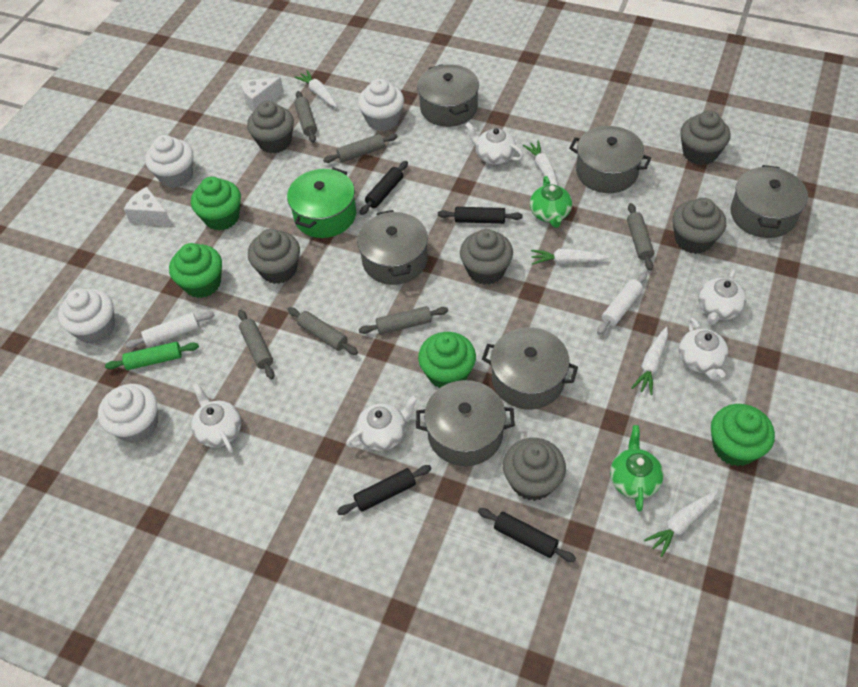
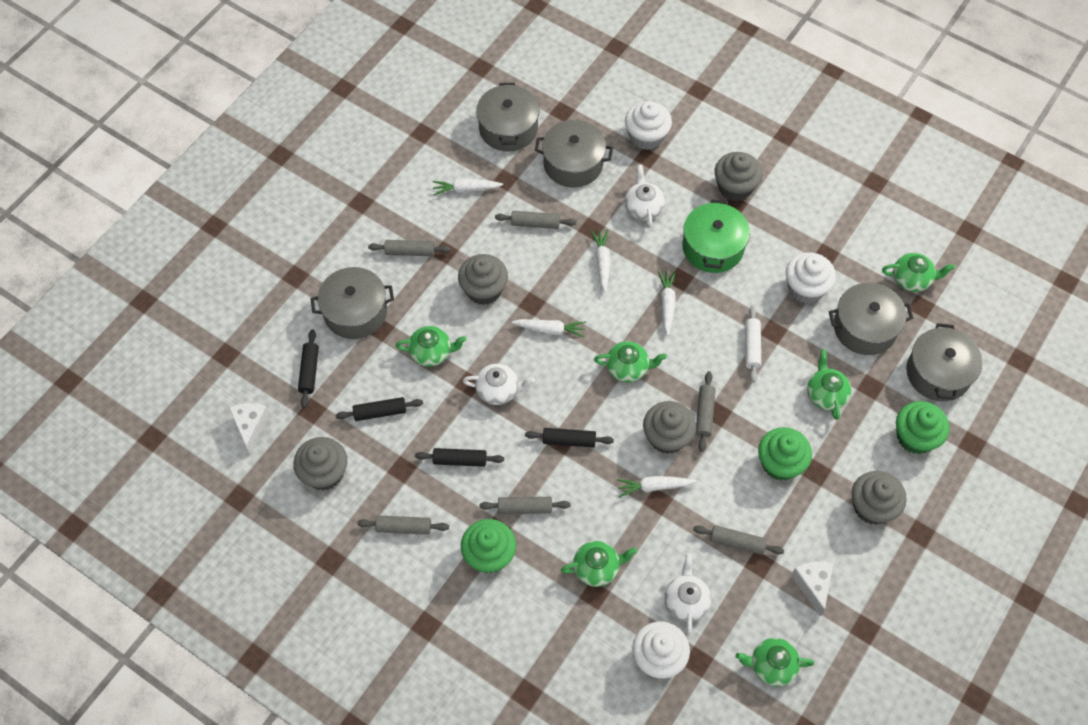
green cupcake: [169,243,222,298] [191,177,241,231] [418,332,476,388] [711,404,775,466] = 4 -> [461,519,516,573] [758,427,812,481] [896,401,950,454] = 3
green rolling pin: [105,342,199,370] = 1 -> none = 0
green teapot: [530,176,572,228] [610,425,663,512] = 2 -> [396,326,466,367] [561,541,637,587] [594,341,667,382] [736,638,814,687] [807,349,851,420] [882,253,955,292] = 6
grey cupcake: [247,101,294,154] [248,229,300,284] [460,229,513,285] [503,438,566,501] [672,198,726,254] [680,110,731,165] = 6 -> [293,437,347,490] [458,254,508,305] [643,401,696,454] [714,152,763,201] [852,471,907,525] = 5
grey pot: [357,210,428,285] [416,380,515,466] [417,64,479,127] [482,327,578,410] [569,126,651,193] [730,165,808,238] = 6 -> [311,267,394,339] [476,83,540,152] [535,120,613,188] [829,283,913,355] [906,323,982,401] = 5
white cupcake: [58,289,115,344] [98,384,158,443] [145,135,193,188] [358,78,404,131] = 4 -> [625,101,672,150] [632,622,690,679] [786,252,836,303] = 3
white rolling pin: [125,311,214,348] [597,272,647,335] = 2 -> [745,306,761,383] = 1
white teapot: [191,383,241,453] [346,395,418,451] [465,122,524,165] [678,318,728,381] [698,270,746,325] = 5 -> [463,364,535,405] [625,165,665,228] [664,554,712,634] = 3

